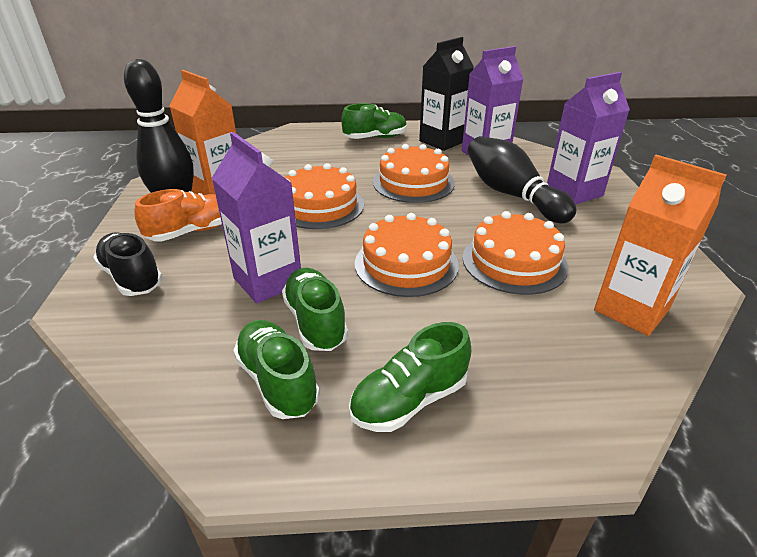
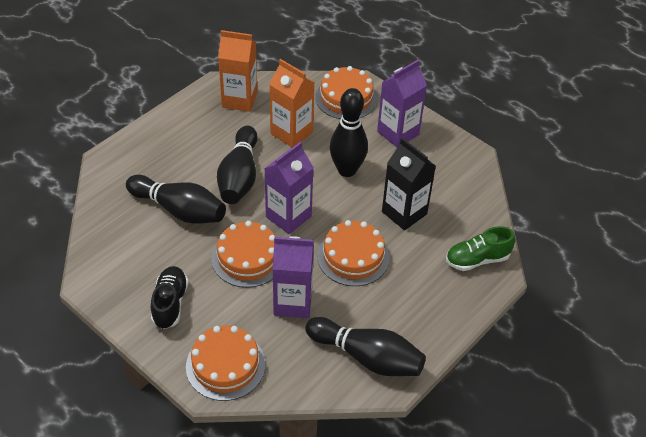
black bowling pin: [124,59,194,193] [468,136,576,223] = 2 -> [126,175,226,224] [217,126,258,204] [305,317,426,376] [330,88,368,177] = 4
green shoe: [233,320,320,419] [282,268,348,351] [341,103,407,139] [349,322,471,432] = 4 -> [446,226,515,271] = 1
orange shoe: [134,189,222,241] = 1 -> none = 0

